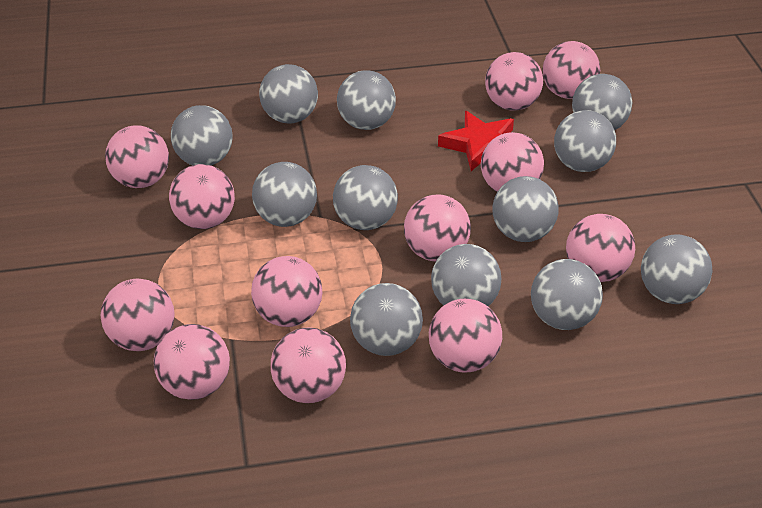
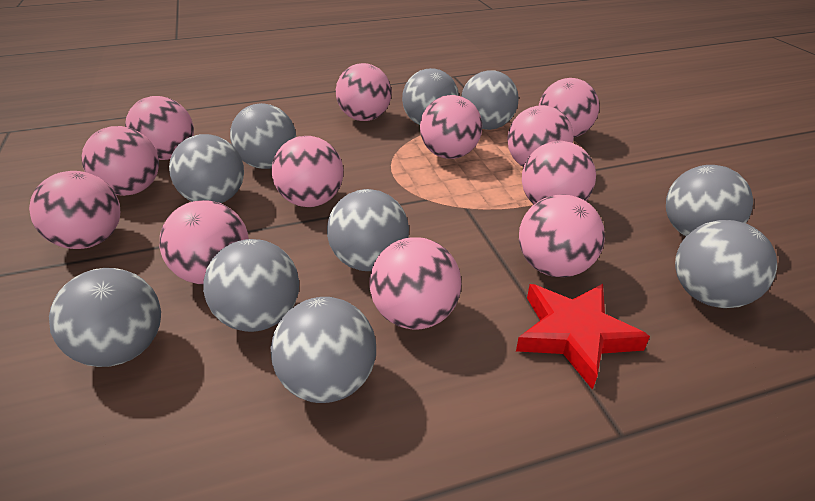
grey ball: [171,105,233,165] [252,162,317,227] [259,64,318,124] [333,165,398,230] [337,71,396,130] [350,283,423,356] [431,244,501,306] [493,176,559,242] [531,259,603,330] [554,110,616,172] [572,74,632,130] [641,234,712,304] = 12 -> [49,268,161,367] [169,134,244,203] [203,239,299,332] [230,103,296,169] [271,297,376,403] [327,189,409,271] [402,68,459,125] [461,70,519,130] [666,165,753,236] [675,220,777,308] = 10

